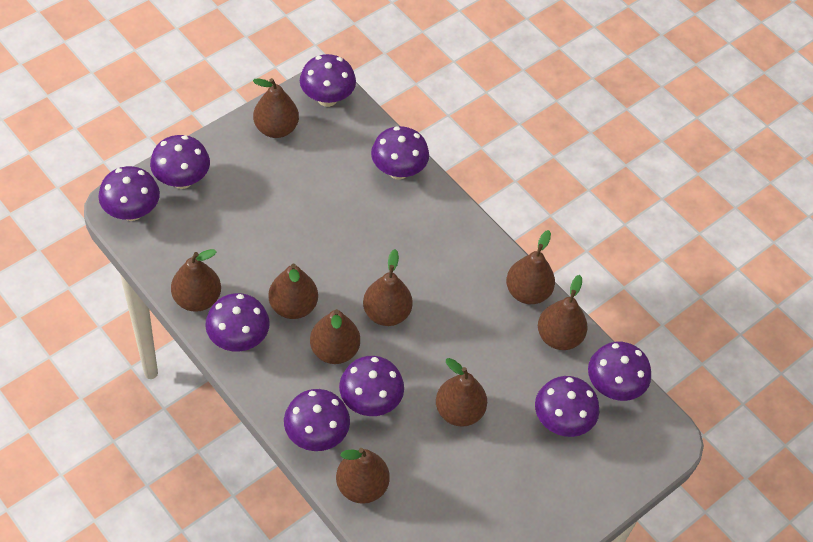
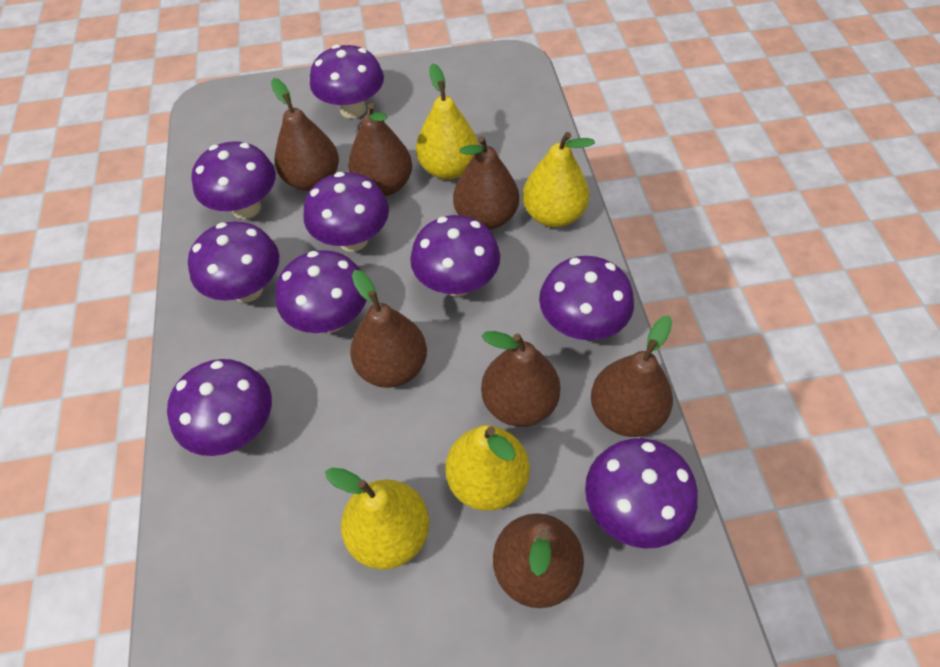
brown pear: [171,249,221,312] [253,78,299,138] [268,264,318,319] [310,309,360,364] [336,448,390,504] [363,249,413,326] [436,358,487,427] [506,230,555,304] [538,275,588,350] = 9 -> [271,78,339,191] [348,103,412,196] [350,270,427,388] [453,136,519,230] [481,331,561,427] [493,513,584,608] [591,316,673,437] = 7
yellow pear: none = 0 -> [325,467,429,570] [416,63,478,180] [445,425,530,511] [523,132,595,227] = 4

